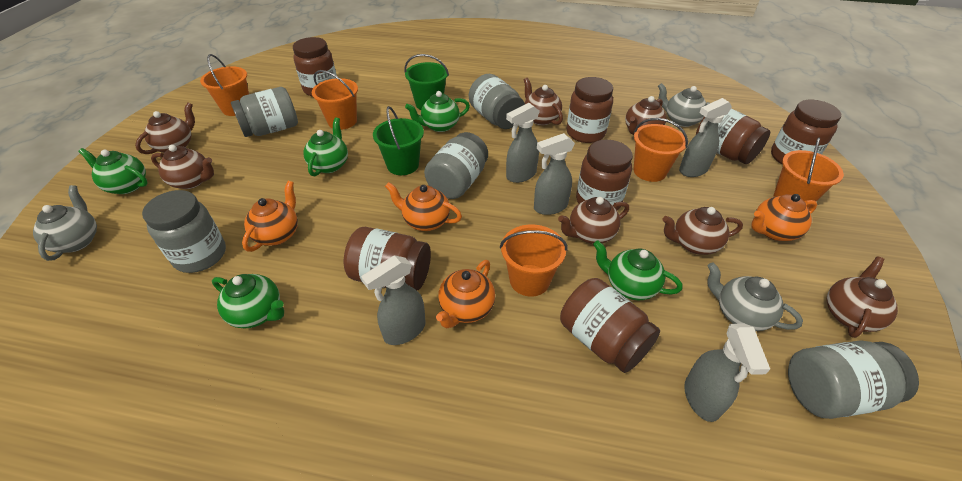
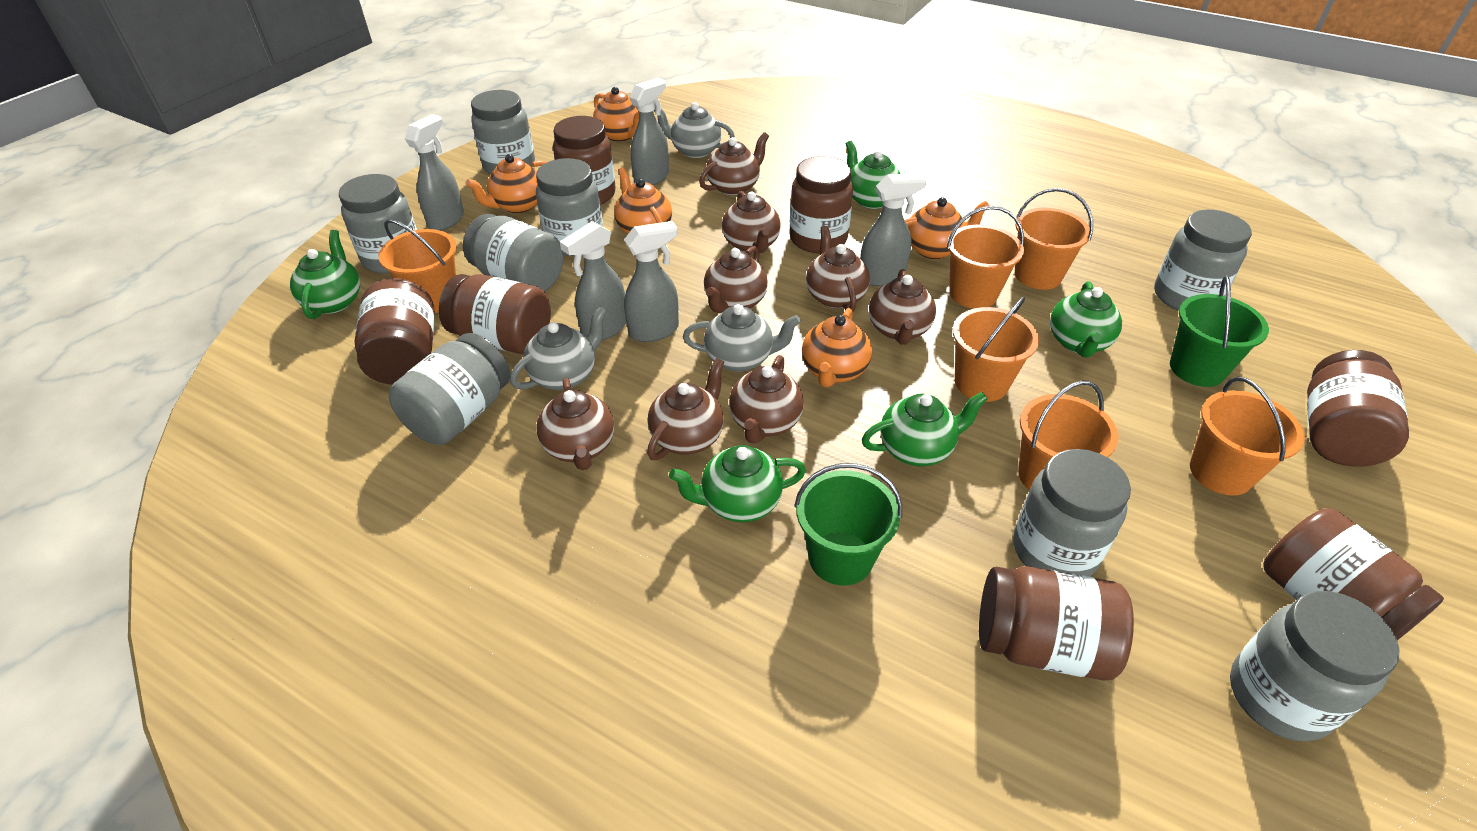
brown teapot: [135,103,195,154] [151,145,214,189] [524,78,563,125] [558,197,629,244] [625,96,666,135] [662,207,743,255] [827,256,898,338] = 7 -> [537,378,614,470] [647,358,724,460] [699,132,769,196] [704,246,768,313] [722,191,781,253] [729,355,804,444] [806,226,870,312] [869,269,936,345] = 8
grey jar: [142,190,226,273] [231,87,298,137] [424,132,488,199] [469,74,525,129] [788,340,919,419] = 5 -> [339,174,417,273] [389,333,510,445] [463,214,563,292] [471,90,535,174] [536,158,603,256] [1013,449,1131,576] [1154,210,1252,311] [1230,591,1400,741] = 8
orange bucket: [200,54,249,116] [312,70,358,130] [500,224,568,297] [634,118,688,182] [774,137,844,209] = 5 -> [378,219,457,313] [947,206,1024,309] [953,297,1039,402] [1015,188,1093,290] [1018,380,1118,490] [1190,377,1305,496] = 6
orange teapot: [242,181,298,252] [385,182,462,231] [436,260,495,329] [751,194,817,241] = 4 -> [466,154,547,213] [593,87,639,142] [614,167,672,234] [802,308,872,387] [905,197,990,259] = 5

